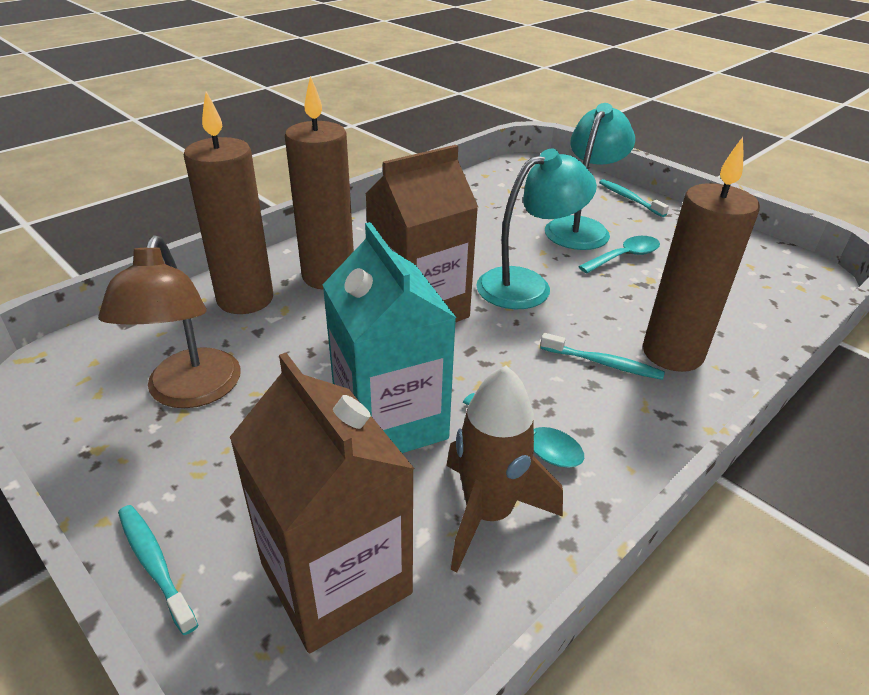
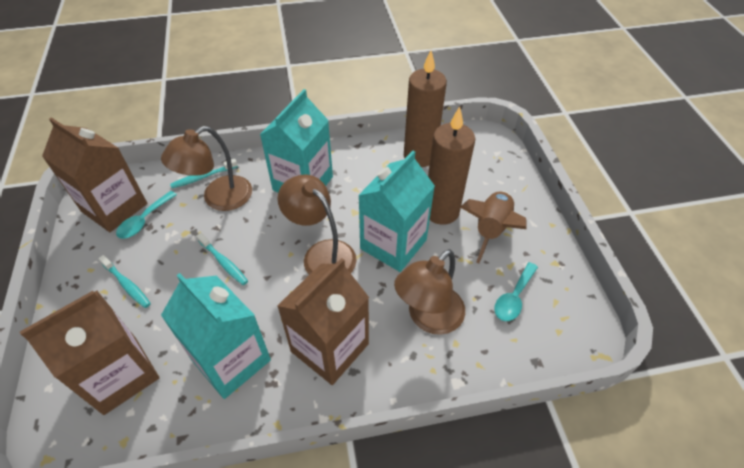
brown candle: [184,91,273,314] [285,76,354,289] [643,137,760,372] = 3 -> [404,51,447,167] [428,106,475,225] = 2
brown carton: [229,353,415,653] [365,145,478,322] = 2 -> [20,291,159,415] [42,117,147,232] [277,258,369,385] = 3
brown lamp: [98,235,241,408] = 1 -> [161,126,252,211] [277,175,357,275] [394,249,465,335] = 3
turquoise carton: [322,222,456,453] = 1 -> [161,273,271,399] [260,89,333,192] [358,151,435,272] = 3
turquoise lamp: [476,149,597,309] [545,103,635,250] = 2 -> none = 0

